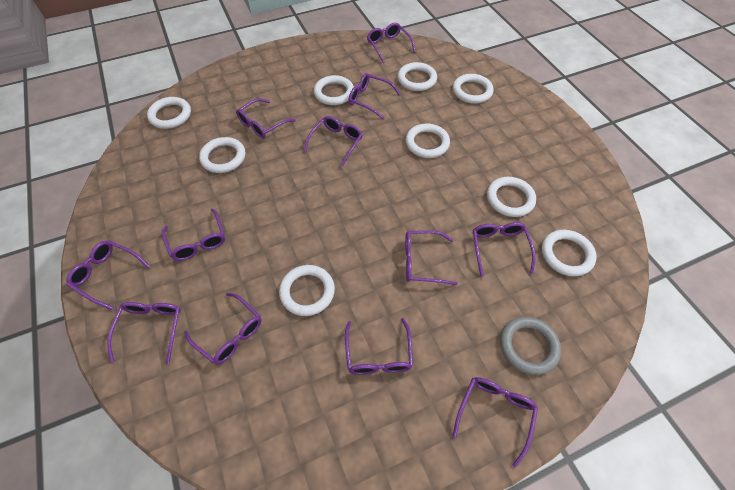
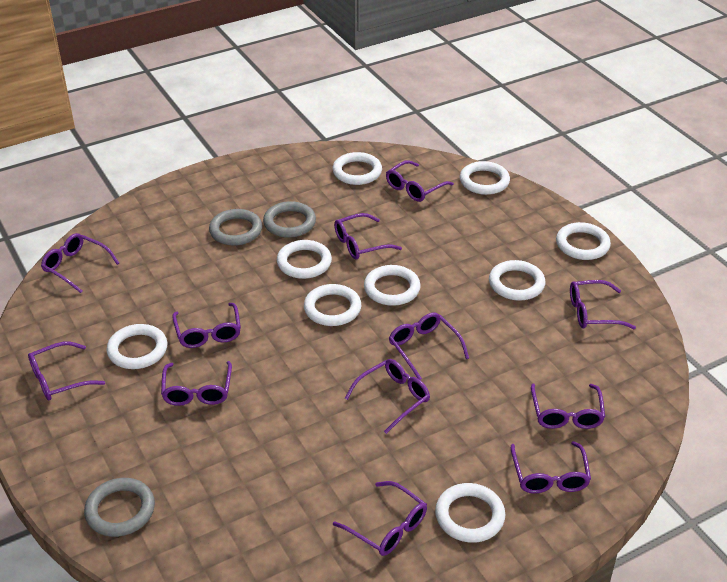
grey ring: [500,317,561,375] = 1 -> [84,478,155,537] [209,209,262,246] [263,201,316,238] = 3

